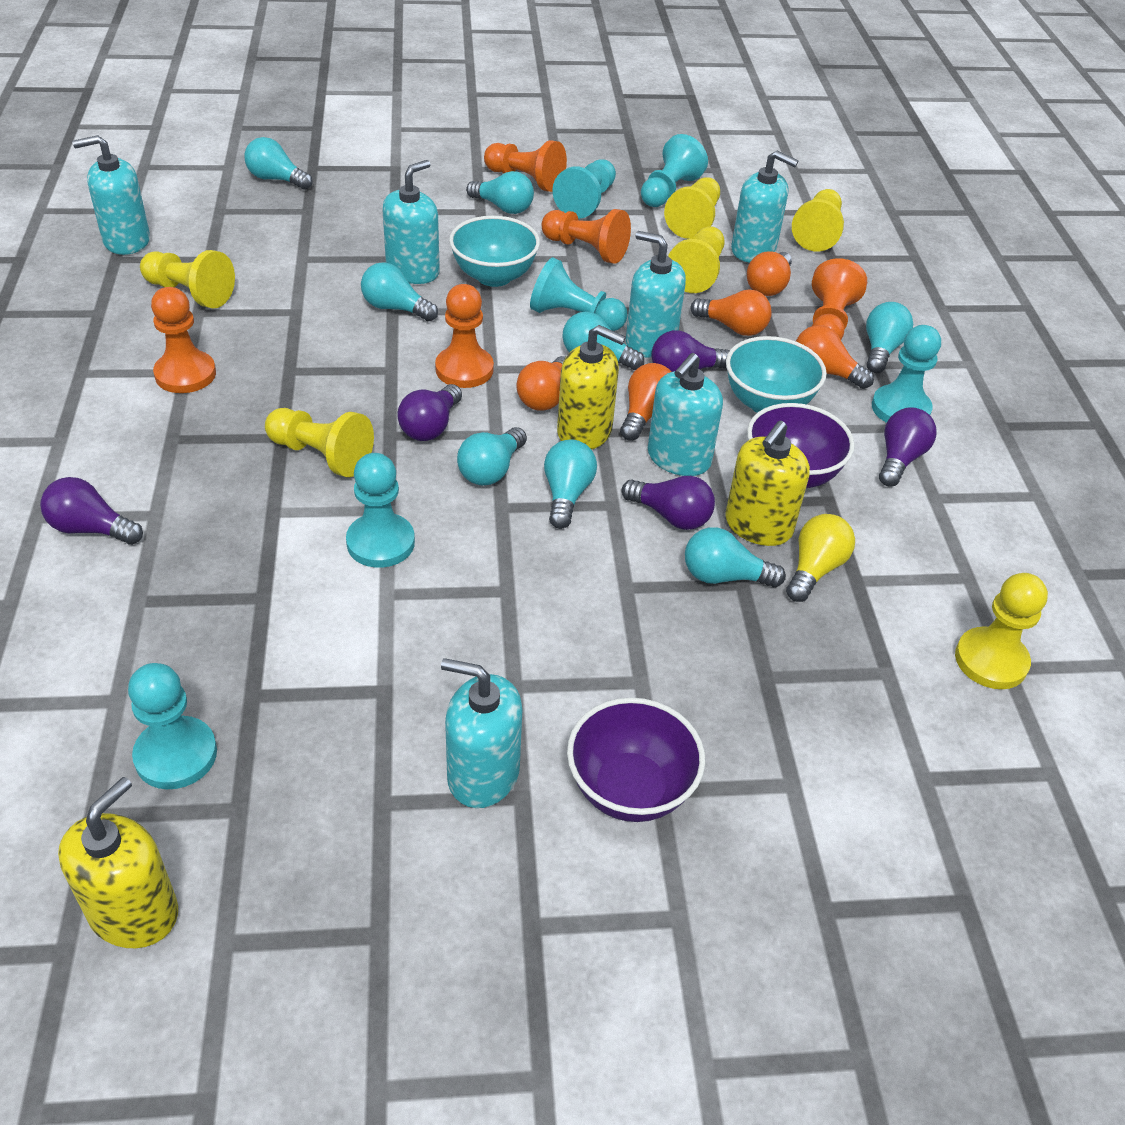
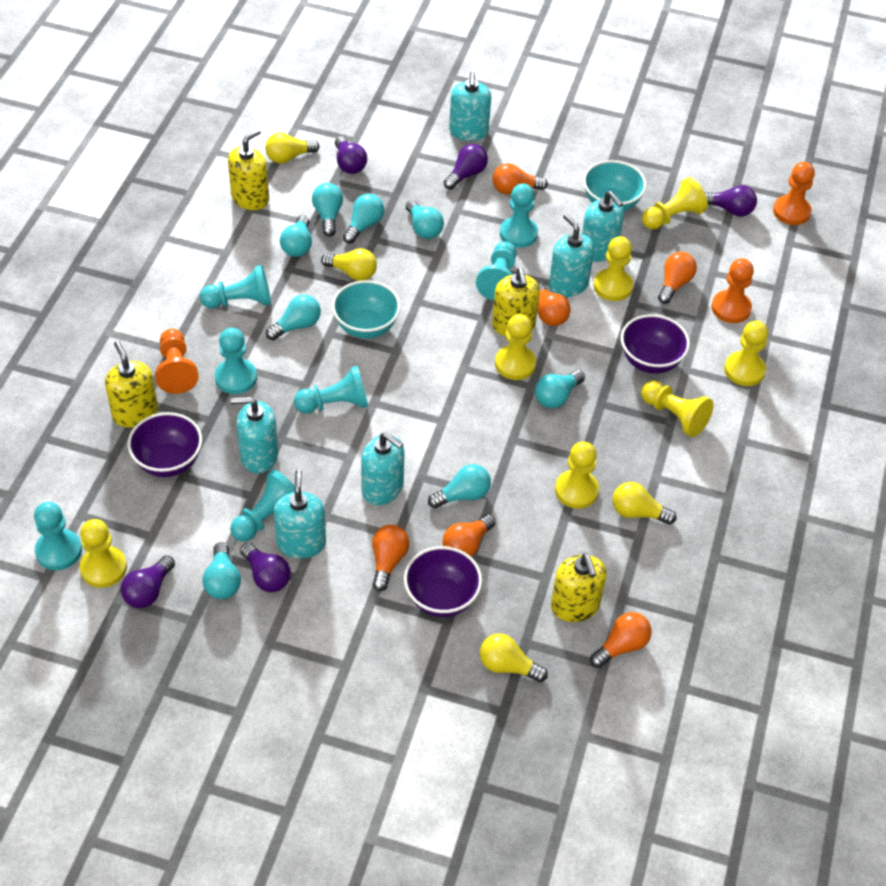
orange light bulb: [516,356,566,411] [620,363,671,441] [691,289,772,336] [747,251,792,296] [796,325,874,389] = 5 -> [372,525,409,591] [442,514,496,557] [492,163,548,194] [537,283,571,326] [590,612,652,668] [658,252,697,304] = 6
orange pawn: [151,287,216,393] [435,284,494,388] [484,140,567,192] [542,209,631,264] [812,258,867,340] = 5 -> [155,329,199,394] [711,258,754,323] [773,162,815,225] = 3
purple bowl: [567,698,705,822] [747,403,855,488] = 2 -> [128,412,202,477] [404,546,482,617] [621,314,690,374] = 3
turquoise pawn: [128,663,217,789] [346,453,415,568] [530,257,628,331] [552,159,616,219] [641,134,708,207] [872,325,941,423] = 6 -> [34,502,82,570] [200,265,271,309] [215,328,257,394] [230,470,295,542] [294,366,368,413] [476,241,517,300] [500,183,538,248] = 7
yellow light bulb: [786,514,855,602] = 1 -> [265,132,319,163] [321,248,377,281] [480,633,548,682] [612,482,676,524] = 4
yellow pawn: [140,250,235,308] [265,408,374,477] [664,177,720,239] [668,226,725,293] [792,189,844,252] [955,573,1048,689] = 6 -> [79,519,127,588] [495,314,536,380] [555,442,599,509] [593,236,633,301] [641,380,714,437] [642,177,708,230] [724,321,768,386] = 7
yellow soap dispenser: [58,777,178,948] [557,325,626,450] [725,421,810,546] = 3 -> [105,341,158,428] [228,129,269,210] [492,268,540,336] [551,553,607,622] = 4

